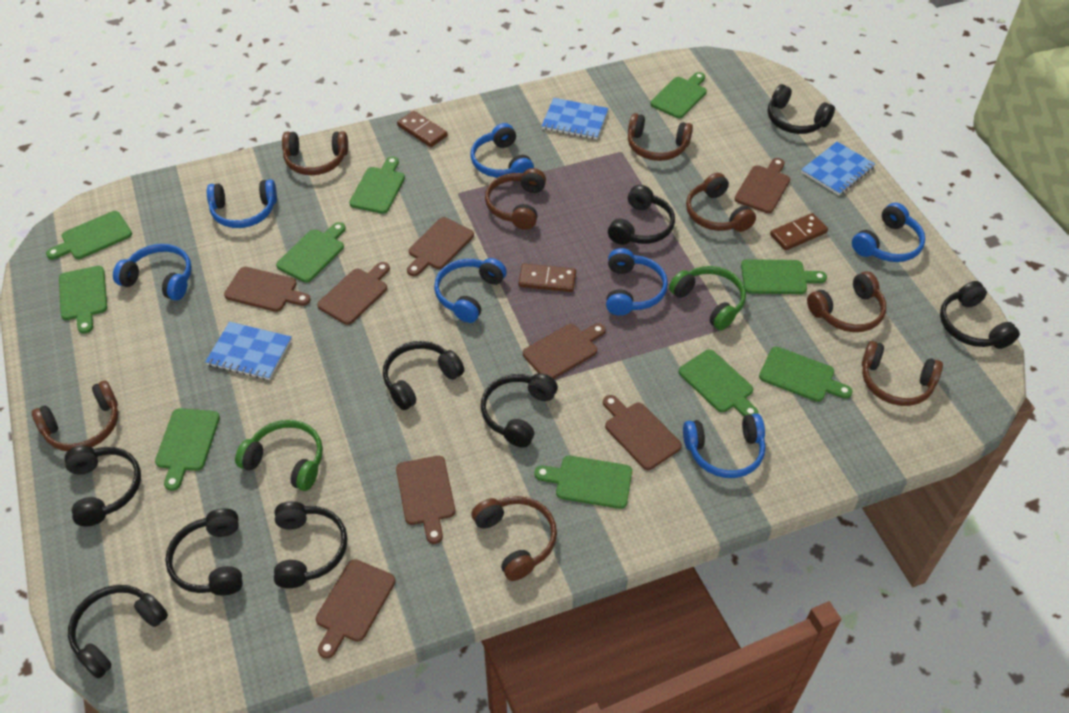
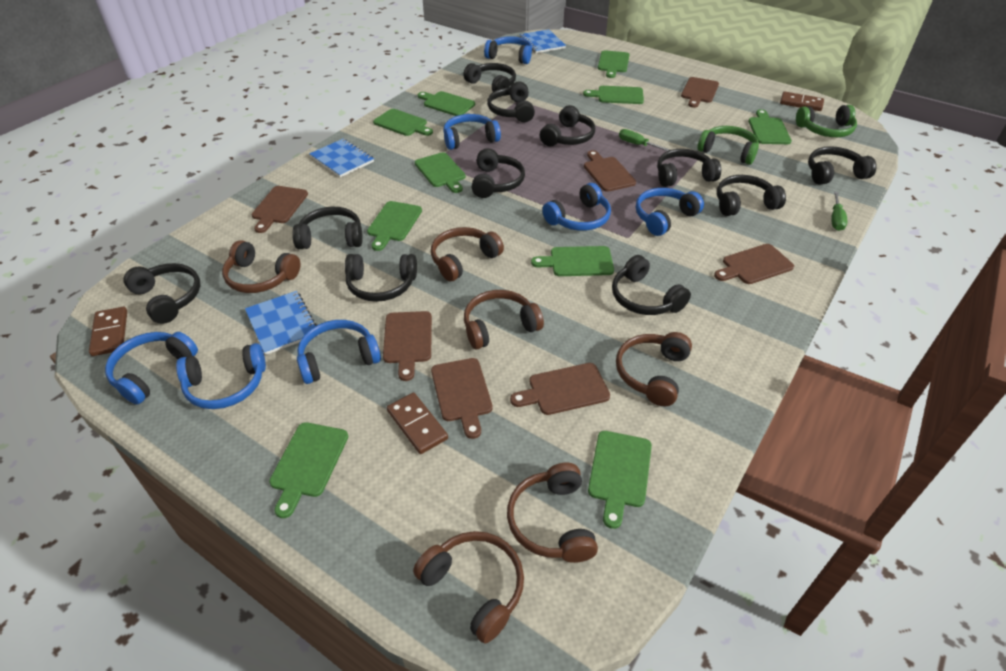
black headphones: [64,446,141,527] [68,585,168,679] [165,508,243,595] [274,501,347,588] [383,341,464,410] [481,373,558,448] [608,185,675,245] [768,84,835,134] [940,281,1020,349] = 9 -> [124,263,200,324] [292,207,363,249] [345,254,417,302] [463,63,516,92] [472,148,525,198] [487,81,535,122] [540,105,595,146] [612,255,691,315] [657,149,721,187] [717,175,786,216] [808,146,877,185] = 11
brown cutting board: [224,267,311,312] [316,559,396,659] [317,262,390,325] [396,456,455,544] [407,217,474,276] [523,323,606,379] [603,395,682,470] [735,158,790,213] = 8 -> [252,186,308,233] [383,311,432,381] [431,358,493,439] [510,363,610,415] [584,150,636,192] [681,77,719,108] [714,244,794,284] = 7
brown headphones: [32,381,118,451] [282,131,348,175] [471,496,557,581] [485,168,546,230] [628,113,693,161] [686,173,756,232] [807,271,886,332] [862,341,943,406] = 8 -> [222,240,300,293] [413,531,524,644] [431,227,504,281] [464,290,544,349] [507,463,598,563] [616,332,692,406] = 6
green screwdriver: none = 0 -> [619,129,670,151] [831,192,848,231] = 2

